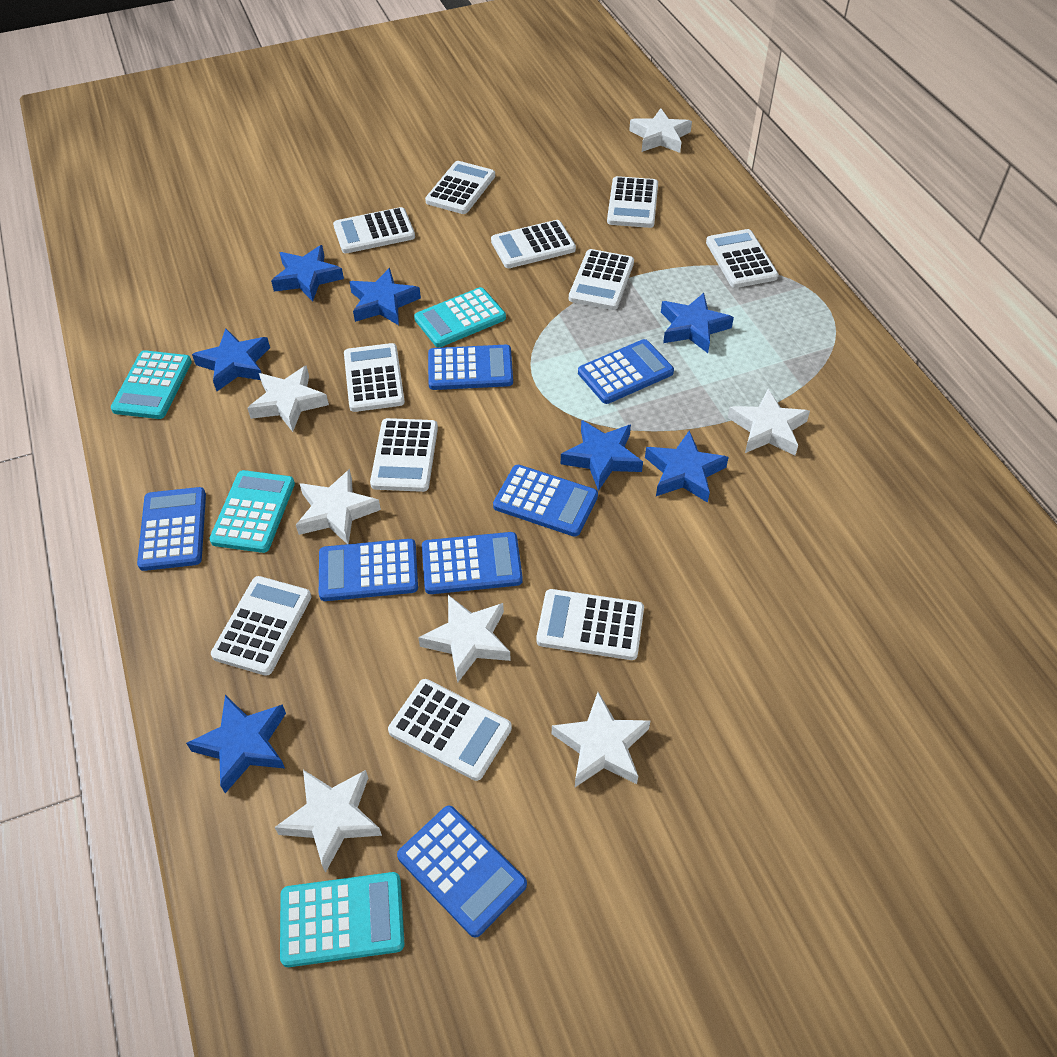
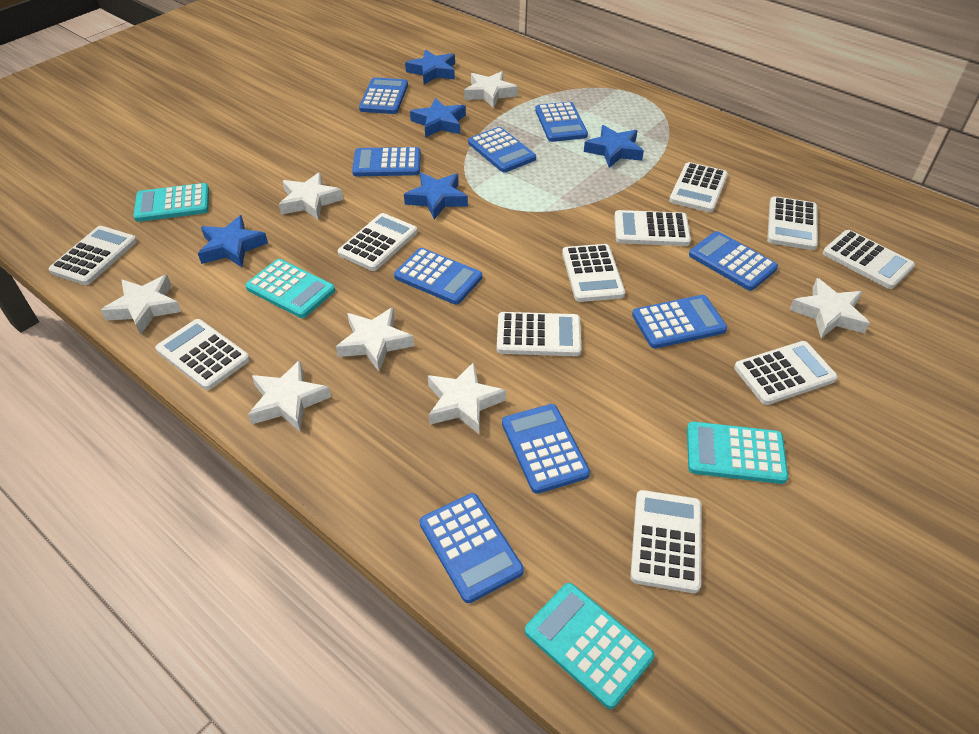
blue calculator: [137,487,206,571] [319,539,418,601] [397,806,527,938] [422,532,523,594] [428,345,513,390] [493,465,598,537] [578,339,674,404] = 7 -> [352,147,421,176] [359,77,408,114] [394,248,482,305] [420,493,524,603] [468,127,536,173] [502,404,590,494] [535,102,588,142] [632,295,727,349] [689,231,778,291] = 9
blue star: [186,695,286,793] [192,328,270,391] [271,245,344,301] [349,268,421,325] [561,420,643,491] [645,430,729,503] [661,293,734,353] = 7 -> [198,215,268,267] [404,173,468,219] [405,49,455,84] [410,98,466,138] [584,125,644,168] = 5

